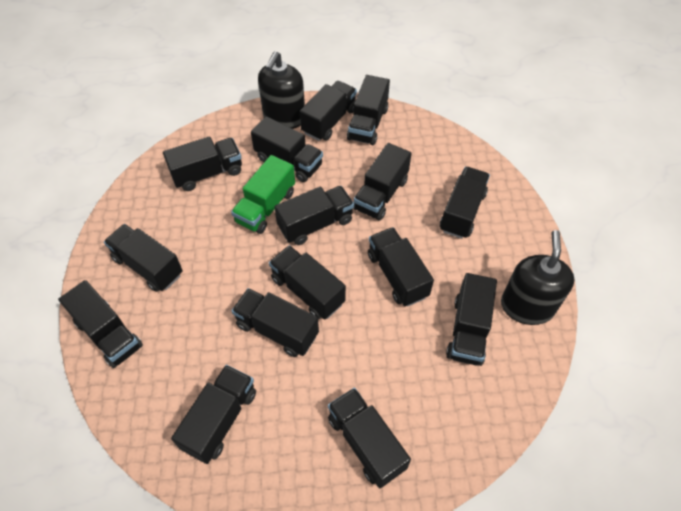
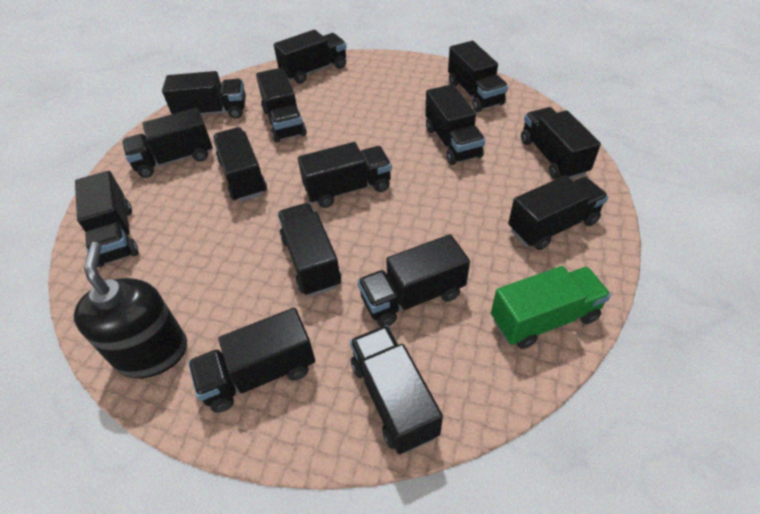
black soap dispenser: [258,51,305,129] [501,230,574,325] = 2 -> [74,242,187,378] = 1

